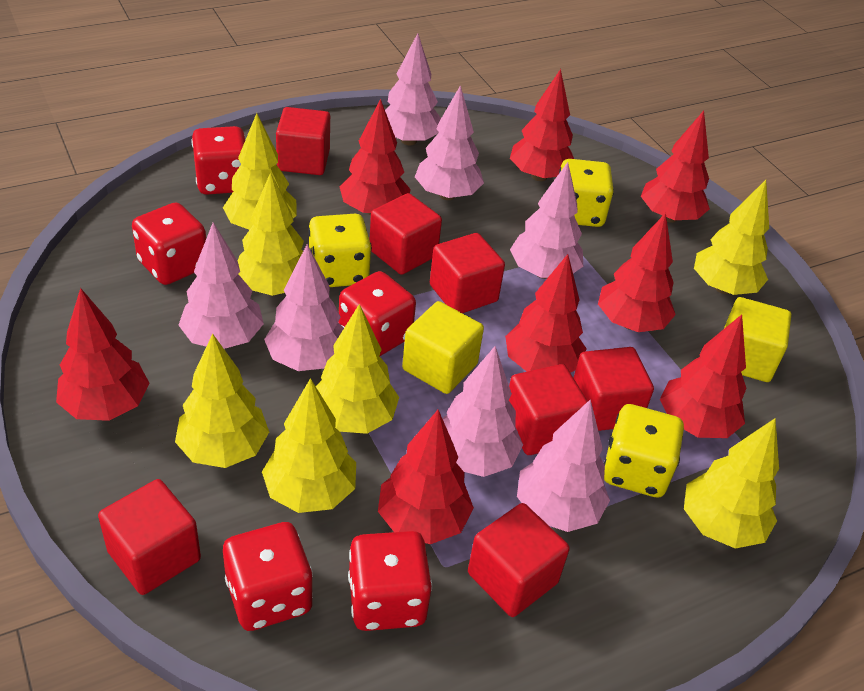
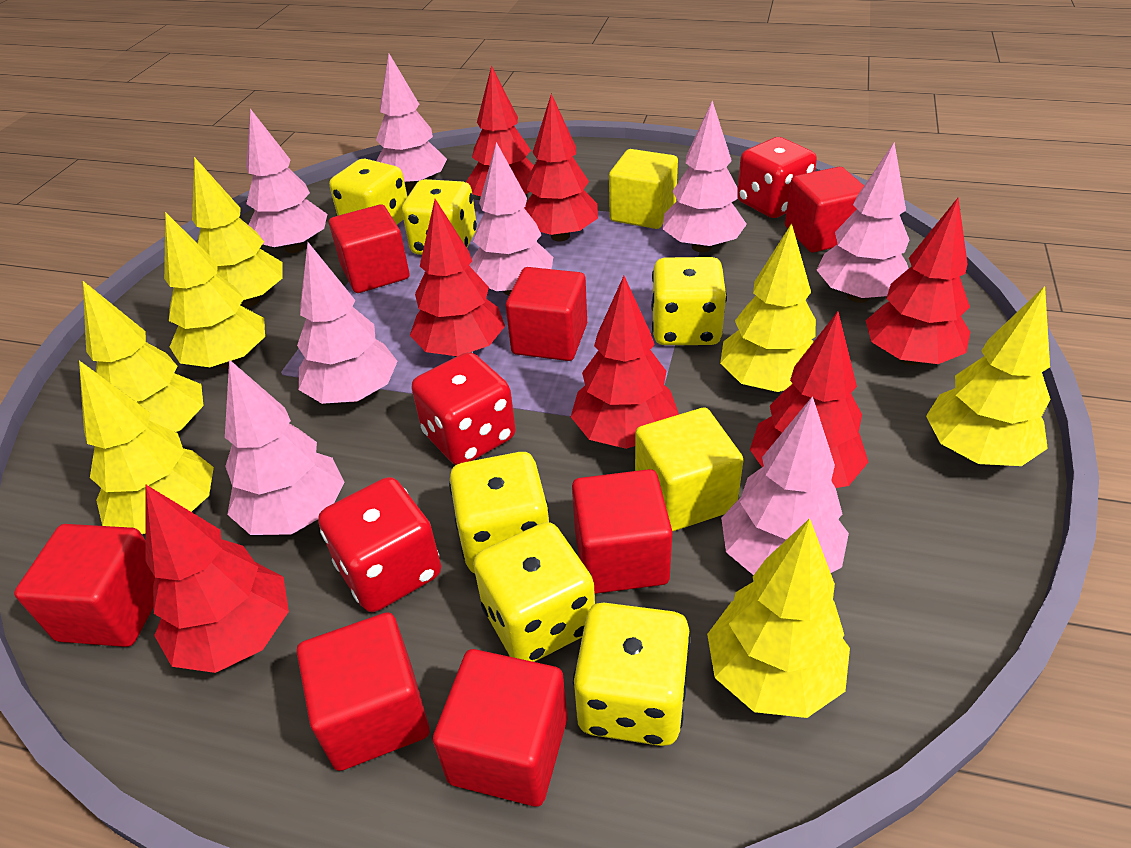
pink tree: [179,222,264,349] [264,244,344,371] [385,33,441,145] [415,85,484,200] [442,346,523,477] [510,162,583,279] [517,399,610,532] = 7 -> [225,359,345,535] [246,109,327,253] [297,242,398,404] [376,54,447,191] [469,142,553,295] [662,101,747,252] [721,396,849,575] [817,142,909,303] = 8
red dice: [132,203,206,285] [192,126,246,195] [223,522,313,631] [338,271,416,356] [348,531,432,631] = 5 -> [318,477,441,612] [411,352,516,465] [737,137,817,218] = 3
red tree: [56,288,149,421] [340,99,411,216] [378,410,474,544] [505,254,587,373] [510,69,574,181] [598,213,676,332] [641,110,710,223] [660,314,747,438] = 8 -> [146,485,289,673] [410,199,505,357] [466,65,534,196] [524,94,598,241] [571,276,679,449] [750,311,868,488] [865,198,970,365] = 7
yellow dice: [308,214,372,287] [559,159,614,227] [604,404,684,498] = 3 -> [329,159,407,224] [402,179,477,255] [449,452,549,573] [473,522,595,662] [573,603,691,746] [651,257,727,345] = 6

